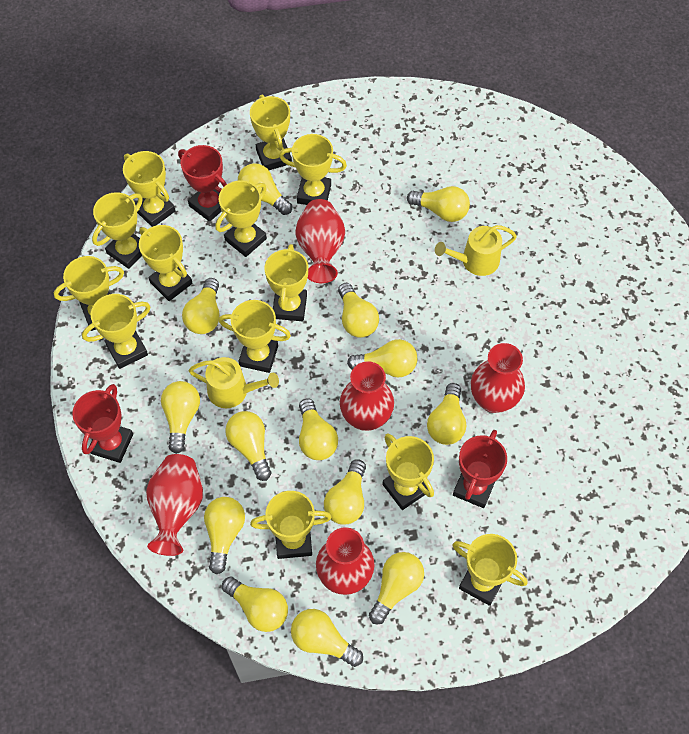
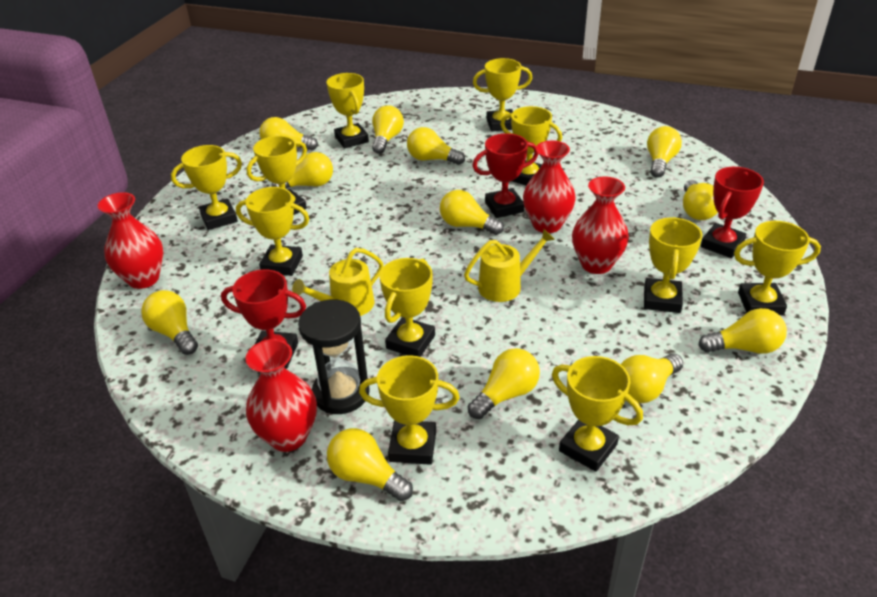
black hourglass: none = 0 -> [298,300,370,414] = 1
red vase: [146,454,203,556] [295,199,345,283] [316,527,374,595] [340,361,394,431] [471,343,525,413] = 5 -> [98,192,164,289] [246,339,317,452] [523,140,576,233] [572,176,629,274] = 4
yellow light bulb: [161,381,200,454] [182,278,220,334] [204,497,245,574] [222,577,288,632] [225,411,272,481] [238,163,292,215] [291,609,363,667] [299,398,338,460] [324,459,366,525] [338,283,379,338] [347,339,417,378] [369,552,424,625] [407,186,470,222] [427,383,466,445] = 14 -> [141,290,198,355] [259,117,318,150] [272,152,333,189] [327,428,413,501] [372,105,404,154] [407,127,465,165] [440,190,504,235] [468,348,540,419] [621,354,683,403] [647,126,682,178] [683,180,718,220] [699,308,787,354] = 12
yellow trophy: [54,256,124,331] [82,294,151,369] [92,192,143,269] [123,151,176,227] [139,225,193,301] [215,180,267,257] [219,300,291,373] [250,95,292,170] [250,491,332,559] [265,244,308,321] [279,134,347,205] [382,434,434,510] [453,534,528,606] = 13 -> [171,145,242,230] [236,187,309,276] [246,136,307,215] [327,73,369,148] [359,355,460,465] [379,258,435,357] [473,58,532,132] [500,106,562,186] [552,356,643,472] [644,217,703,313] [734,221,821,315] = 11

